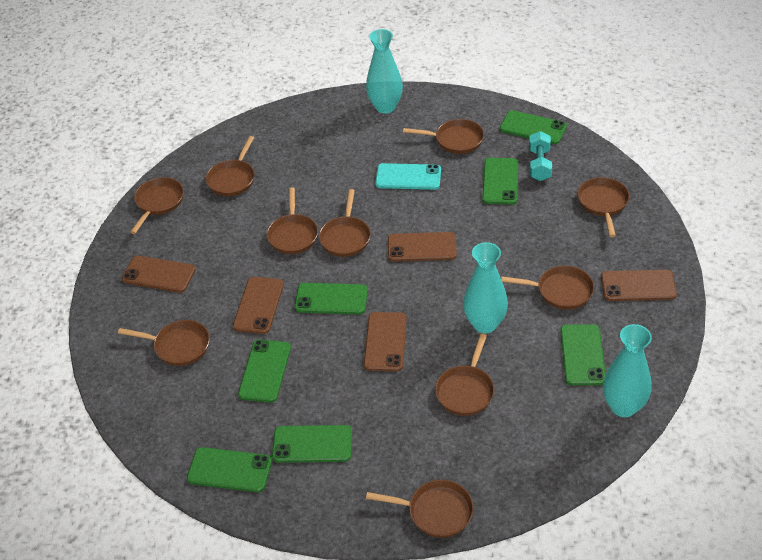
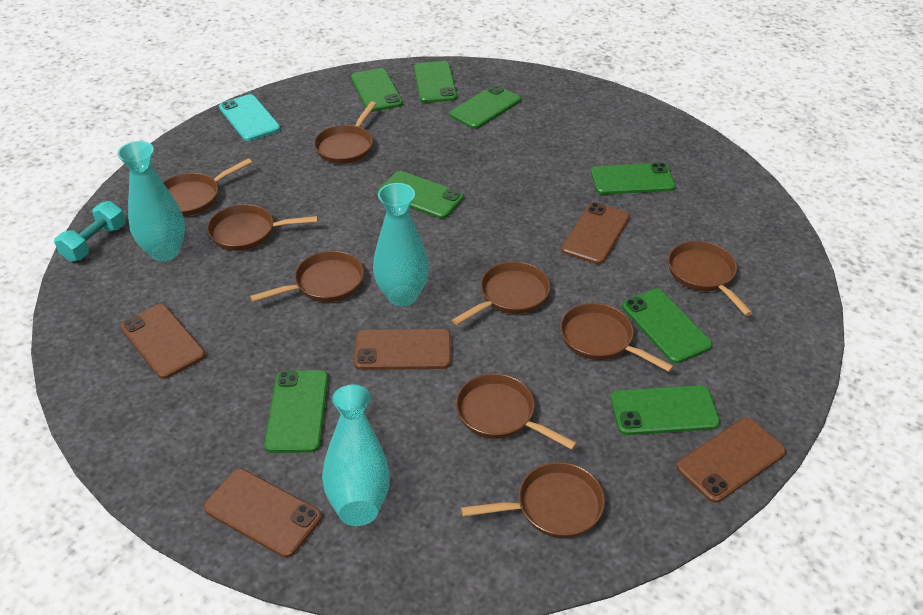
brown pan: [118,320,210,366] [130,177,184,234] [206,136,255,196] [267,187,318,254] [319,189,371,257] [366,480,474,538] [403,119,484,154] [435,334,494,416] [501,266,594,310] [577,177,630,237] = 10 -> [163,158,252,216] [207,204,318,251] [250,251,364,302] [314,101,376,164] [452,261,550,325] [456,374,577,450] [461,462,605,538] [560,303,674,372] [668,241,753,316] = 9
green phone: [187,447,272,492] [238,339,291,403] [272,425,352,463] [295,283,368,314] [482,158,518,205] [500,110,567,144] [560,324,606,385] = 7 -> [264,370,328,453] [351,68,403,112] [378,171,464,219] [414,61,457,103] [450,85,521,129] [591,163,675,195] [610,385,720,435] [622,289,712,364] = 8

